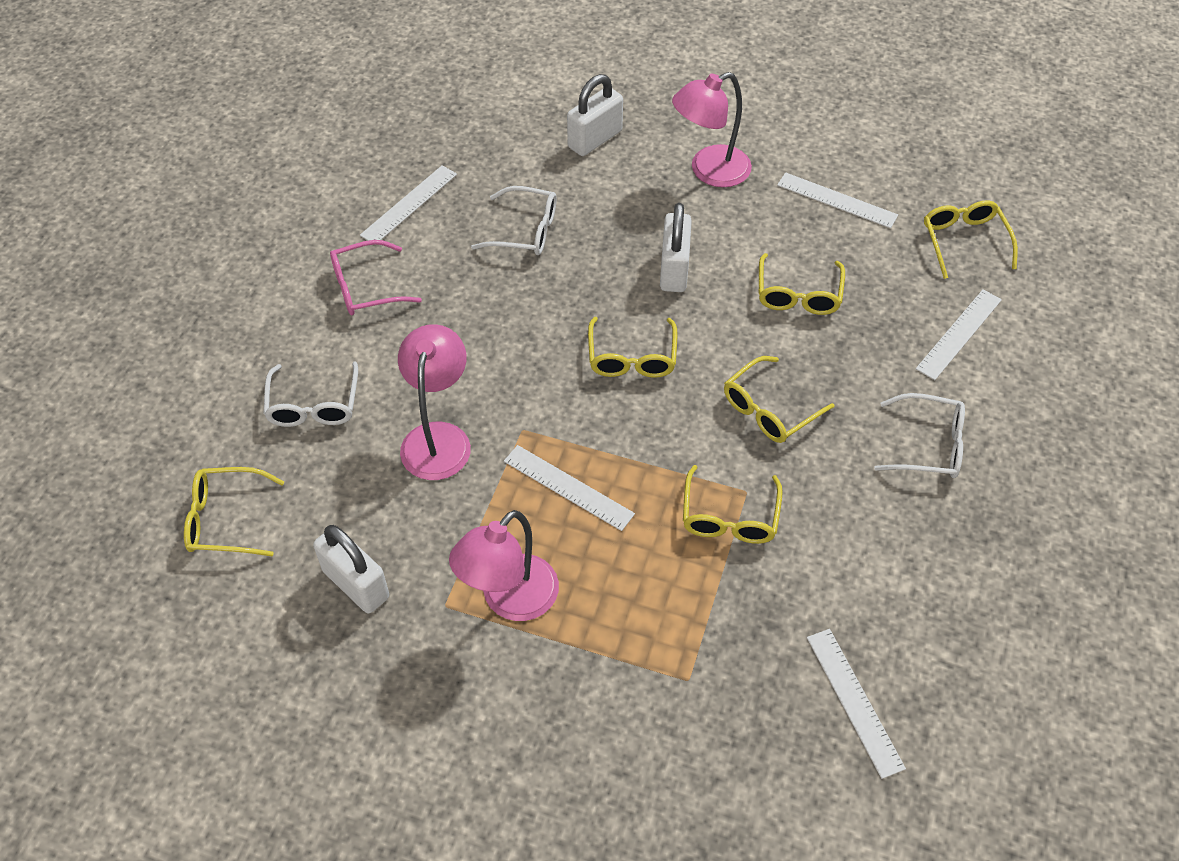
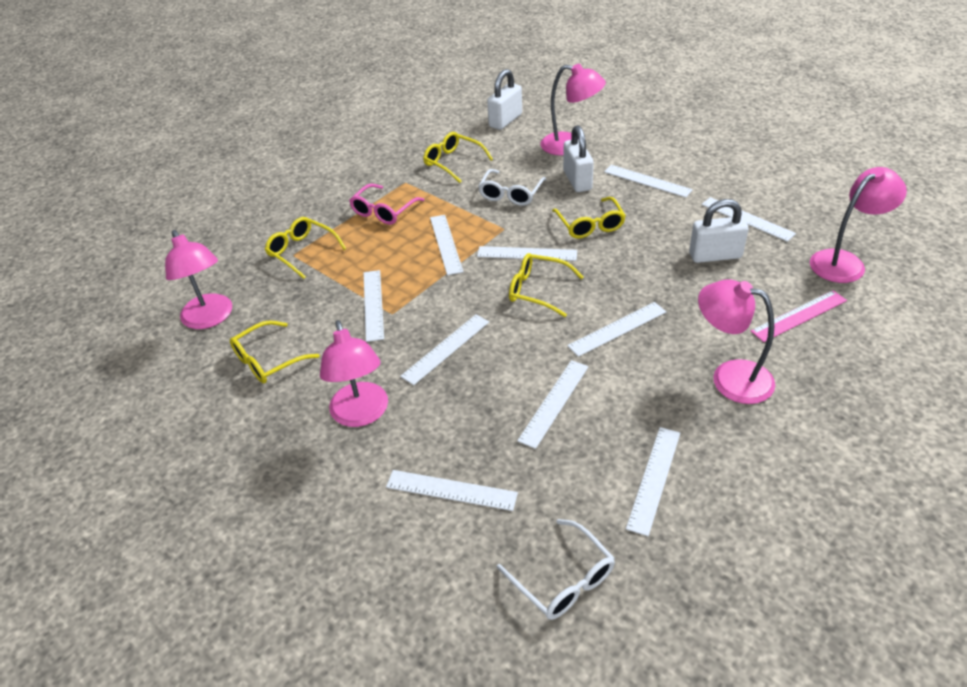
pink lamp: [398,324,471,480] [449,510,559,621] [672,72,752,187] = 3 -> [165,230,232,329] [320,320,388,427] [540,64,606,155] [698,279,775,404] [810,167,907,283] = 5
pink ruler: none = 0 -> [751,290,847,342] = 1
white glasses: [263,361,358,427] [471,186,556,255] [874,393,965,478] = 3 -> [478,169,546,206] [497,519,615,620] = 2
white ruler: [360,165,457,245] [504,445,635,531] [777,172,898,228] [807,629,906,779] [916,289,1002,380] = 5 -> [364,270,384,342] [386,470,518,511] [400,314,489,385] [430,215,464,275] [477,246,577,261] [517,360,589,449] [567,302,666,357] [604,165,693,198] [626,427,680,536] [701,197,796,242] = 10
yellow glasses: [184,467,284,557] [588,317,677,378] [683,465,783,544] [724,356,834,443] [759,253,845,315] [924,201,1018,279] = 6 -> [230,320,320,384] [265,217,347,279] [423,132,493,183] [509,253,583,317] [552,197,626,239] = 5

